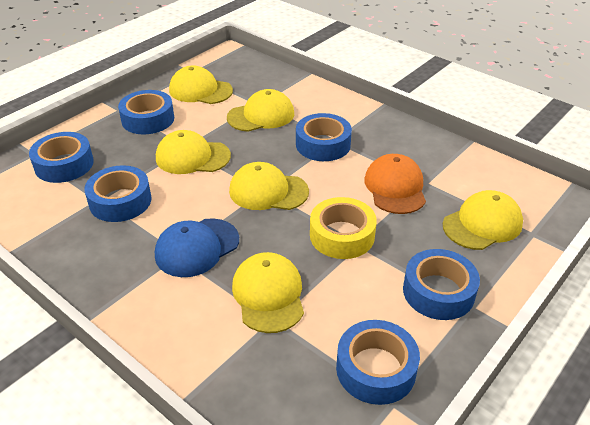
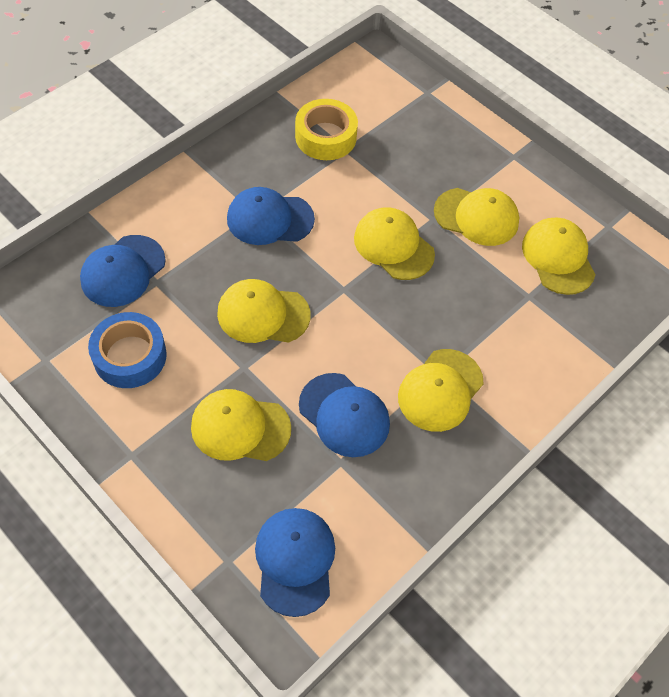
blue cap: [155,218,239,277] = 1 -> [80,235,166,307] [227,187,315,245] [255,508,335,617] [299,373,390,457] = 4
blue tape: [29,132,94,183] [84,165,152,222] [118,90,174,134] [296,113,352,161] [336,320,420,405] [403,249,480,320] = 6 -> [88,312,167,388] = 1
orange cap: [365,154,426,214] = 1 -> none = 0

